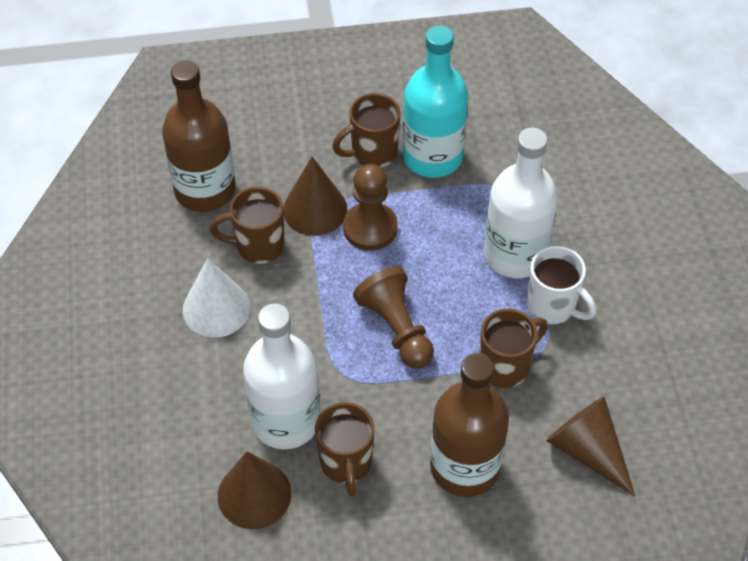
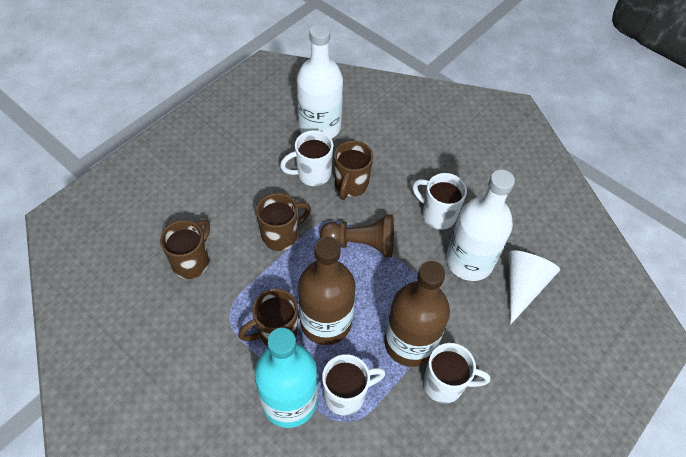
brown cone: [218,451,291,529] [283,157,348,236] [546,396,635,496] = 3 -> none = 0
brown pawn: [343,164,398,251] [353,266,434,368] = 2 -> [320,214,394,257] = 1
white mug: [527,246,596,324] = 1 -> [280,130,333,186] [322,354,386,415] [412,173,467,230] [423,343,490,403] = 4

